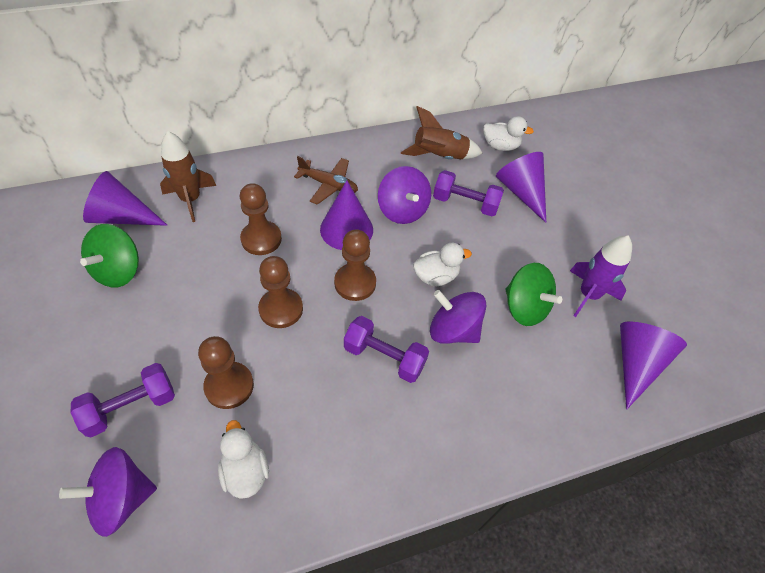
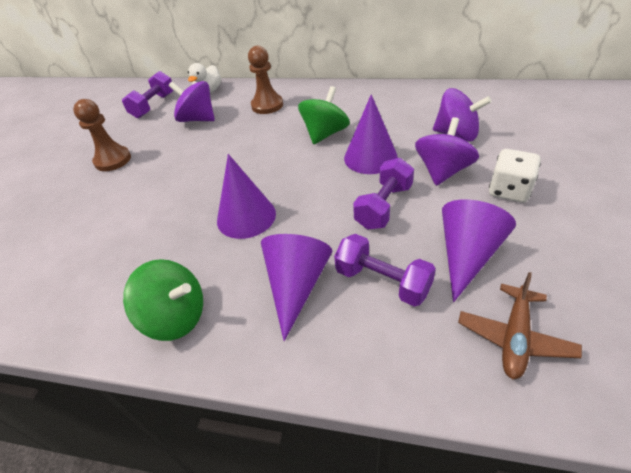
brown pawn: [198,336,254,409] [240,183,282,255] [258,256,303,328] [334,229,376,301] = 4 -> [73,99,131,171] [248,46,283,114] = 2
brown rocket: [160,131,216,222] [401,106,482,159] = 2 -> none = 0
purple rocket: [570,235,632,317] = 1 -> none = 0
white dice: none = 0 -> [489,149,541,203] = 1
white duck: [218,420,269,499] [413,243,472,286] [483,116,534,151] = 3 -> [188,63,222,93] = 1

